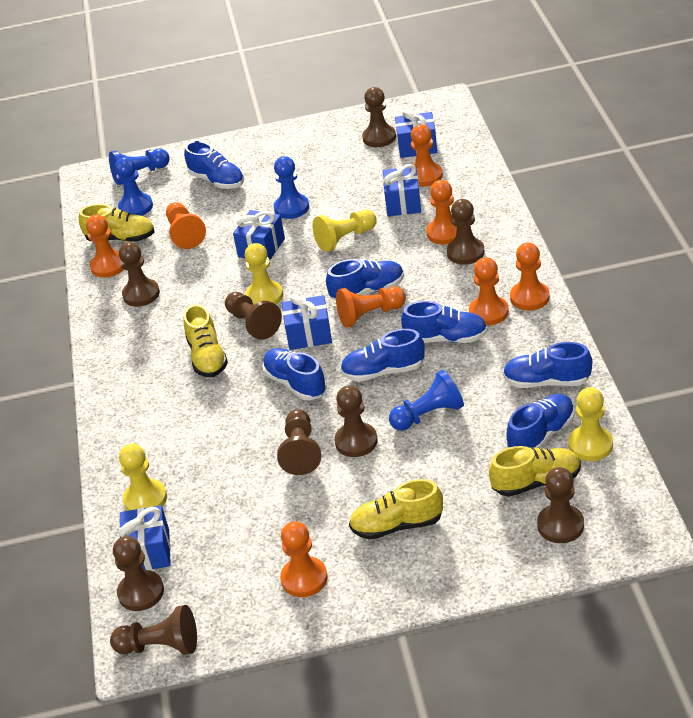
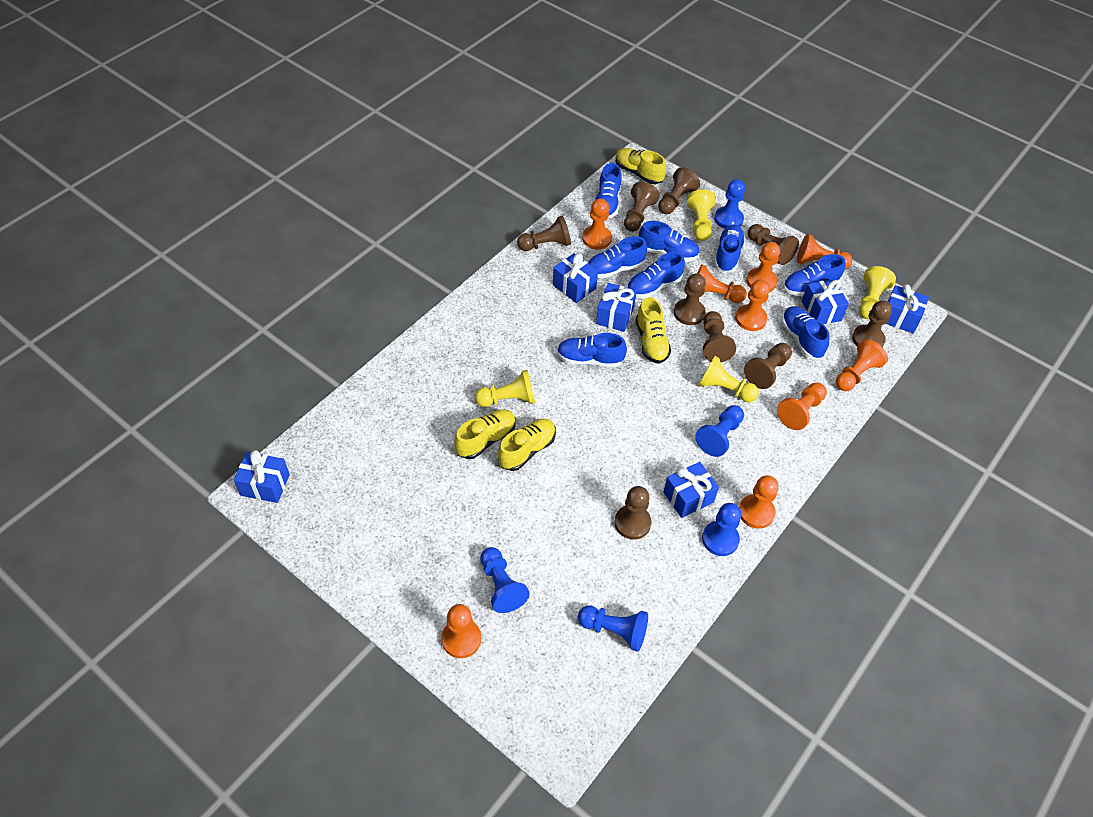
blue gift: [118,505,171,570] [233,210,285,260] [282,294,332,350] [383,164,421,216] [395,109,437,158] = 5 -> [234,450,290,503] [553,253,598,303] [596,283,637,332] [663,462,719,518] [802,279,849,324] [886,284,929,333] = 6
blue pawn: [109,148,170,185] [115,157,153,216] [274,156,309,219] [389,370,464,431] = 4 -> [480,547,530,613] [578,606,648,652] [695,405,744,457] [702,503,741,556] [714,179,745,229] = 5
blue shoe: [184,141,244,189] [262,348,327,400] [326,259,404,301] [340,329,425,382] [401,301,487,343] [503,342,592,388] [506,394,575,448] = 7 -> [557,333,627,367] [588,236,647,279] [595,163,621,219] [627,252,685,298] [639,221,699,262] [714,225,746,272] [781,306,829,359] [783,254,845,296] = 8
orange pawn: [86,215,124,278] [166,202,206,249] [280,521,327,597] [336,286,406,328] [411,124,443,187] [426,180,457,245] [469,257,509,326] [510,242,550,310] = 8 -> [442,604,481,658] [582,199,612,249] [697,264,747,303] [735,279,770,331] [739,475,779,529] [746,242,780,292] [777,382,827,430] [797,234,853,269] [836,339,888,391] = 9

